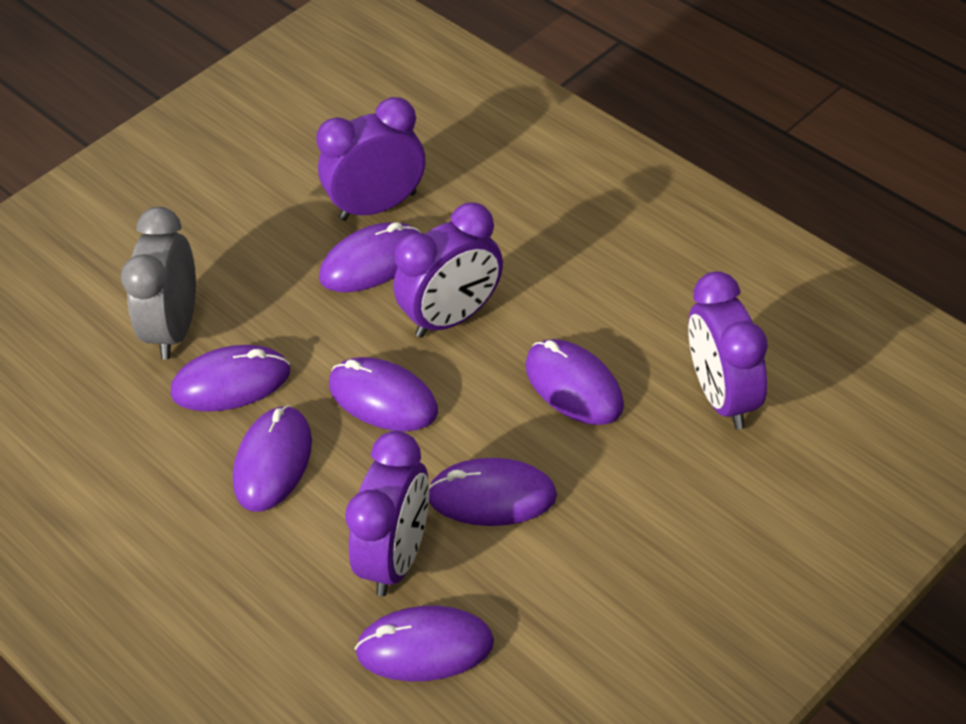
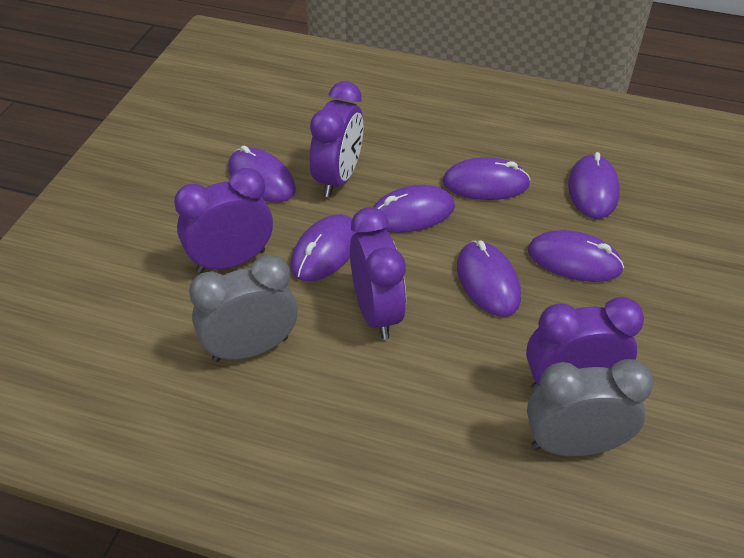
grey clock: [121,207,196,359] = 1 -> [189,254,298,362] [527,359,654,456] = 2

